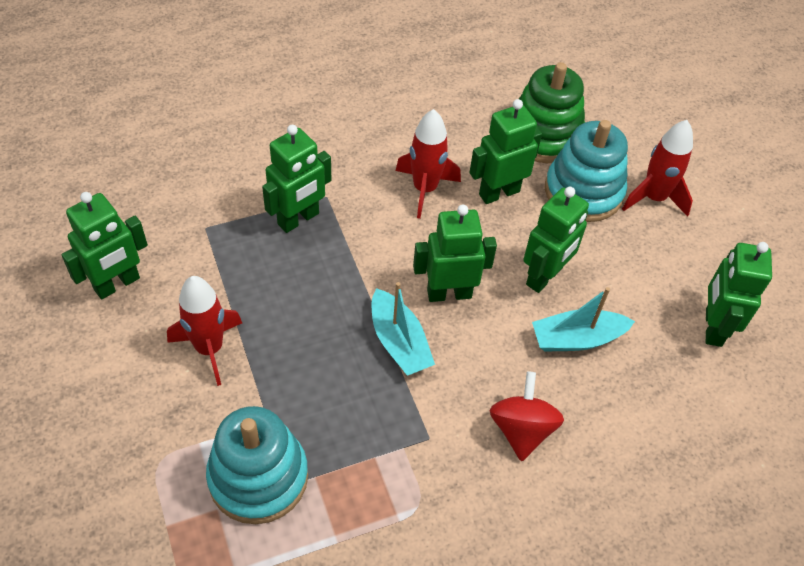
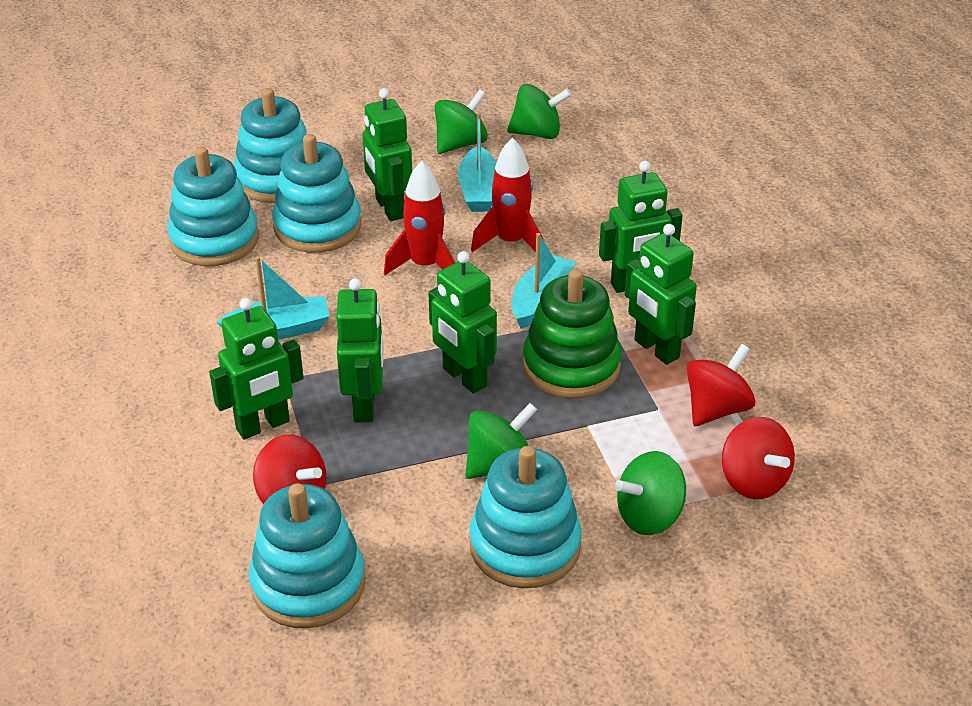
green spinning top: none = 0 -> [435,89,488,154] [465,403,537,479] [507,84,571,139] [614,451,686,535] = 4
red rocket: [167,276,242,386] [395,109,461,219] [622,120,693,217] = 3 -> [384,161,455,275] [471,138,544,252] = 2
red spinning top: [490,371,564,461] = 1 -> [253,434,326,505] [687,344,755,426] [722,417,795,499] = 3
turquoise boat: [372,282,435,376] [532,287,635,352] = 2 -> [217,256,330,339] [458,113,497,212] [512,233,576,329] = 3
turquoise stacking toy: [206,406,308,524] [545,120,628,222] = 2 -> [167,146,259,266] [234,88,307,203] [249,484,366,628] [272,134,361,253] [469,446,582,588] = 5

